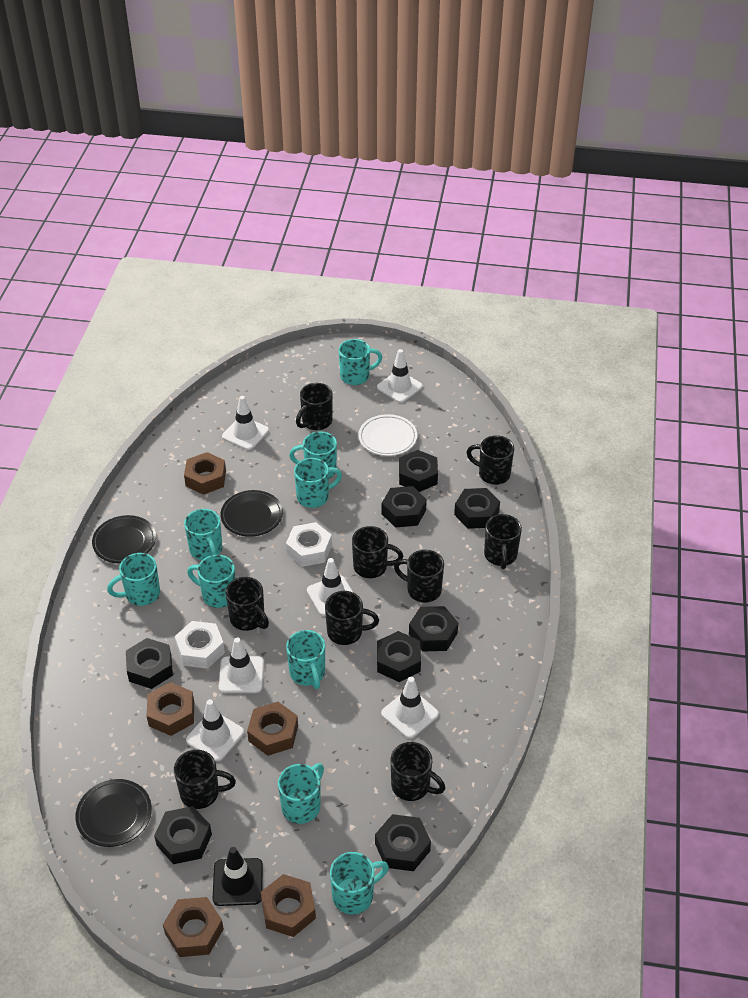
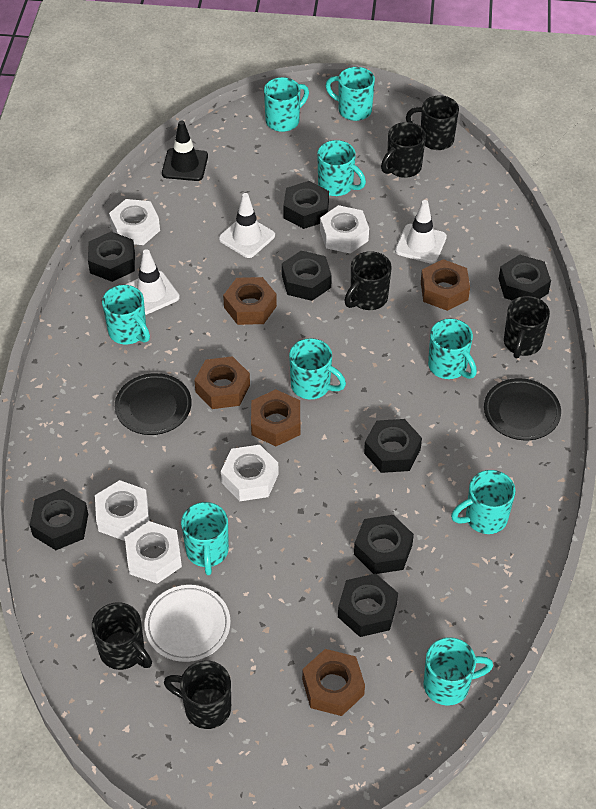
black mug: [174,750,236,809] [225,577,269,631] [296,383,333,430] [325,591,379,645] [352,526,403,578] [390,742,445,801] [394,550,444,603] [467,435,514,485] [484,514,522,569] = 9 -> [92,602,152,670] [164,661,231,729] [344,251,392,310] [381,122,426,178] [406,95,459,150] [504,296,550,359] = 6
black plate: [75,779,152,847] [92,515,156,564] [221,490,283,537] = 3 -> [115,373,192,435] [484,378,561,440] = 2
white nut: [175,621,225,669] [286,522,332,567] = 2 -> [95,480,149,541] [109,199,160,245] [125,521,182,584] [221,445,279,501] [320,205,369,254] = 5
white traffic cone: [186,699,244,761] [219,637,264,693] [222,396,269,450] [307,558,353,616] [377,349,423,403] [381,677,439,739] = 6 -> [125,249,180,315] [219,193,275,258] [395,200,447,264] = 3

